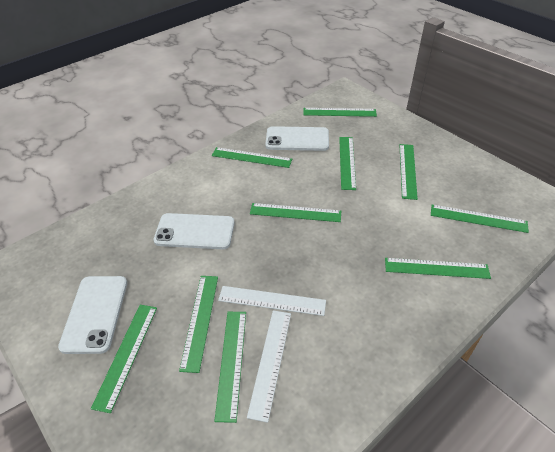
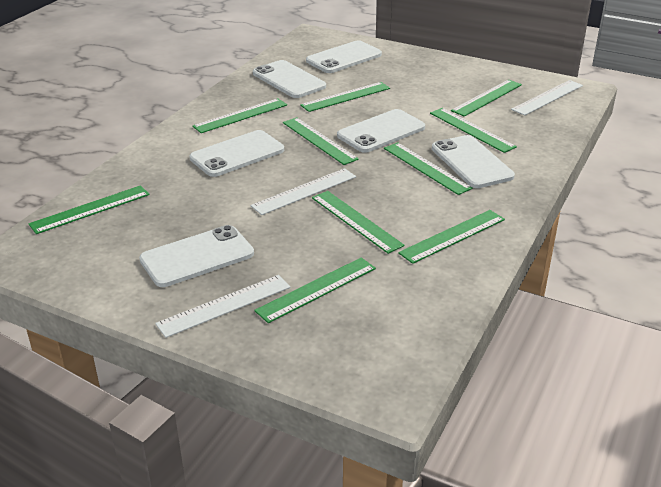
white phone: [58,276,127,354] [153,213,235,250] [265,126,329,151] = 3 -> [139,225,254,287] [189,130,284,177] [253,60,326,98] [306,40,382,73] [337,109,425,153] [432,135,515,188] = 6
white ruler: [218,286,326,316] [247,310,291,423] = 2 -> [155,275,290,338] [251,168,356,215] [511,80,583,116] = 3

